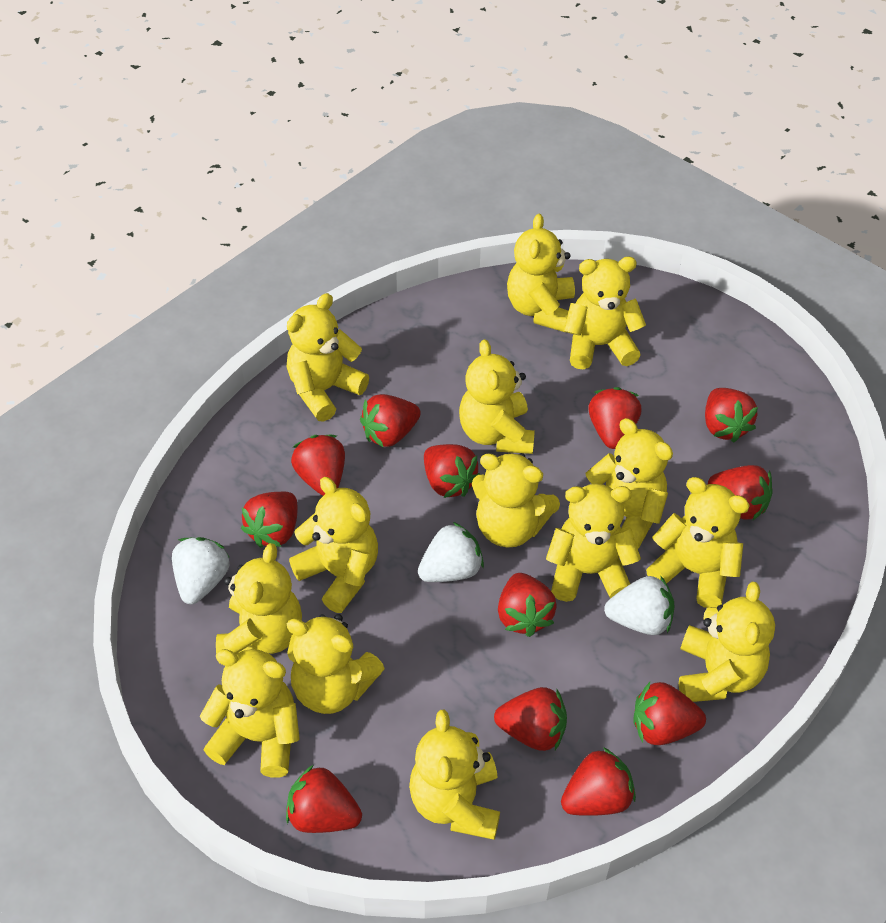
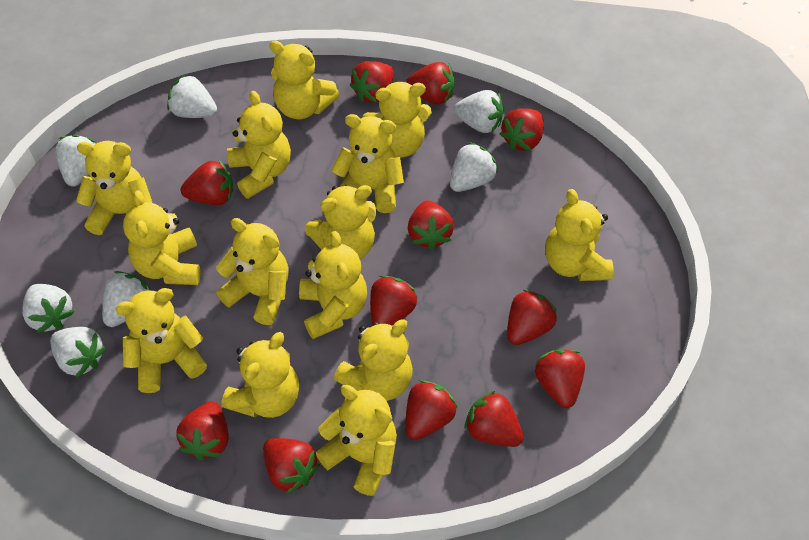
white strawberry: [172,537,230,604] [418,522,484,582] [604,575,675,635] = 3 -> [22,284,75,333] [50,327,106,378] [55,134,96,187] [102,271,151,327] [167,74,217,118] [450,142,498,192] [454,90,503,133] = 7

